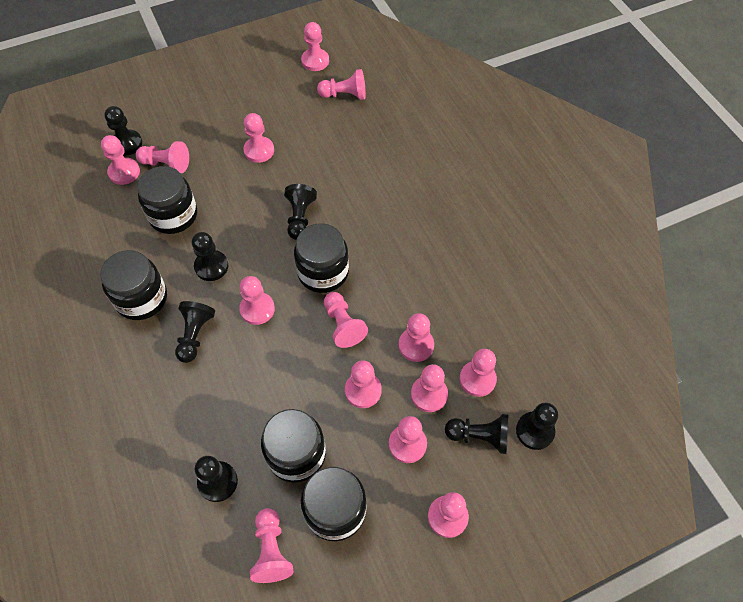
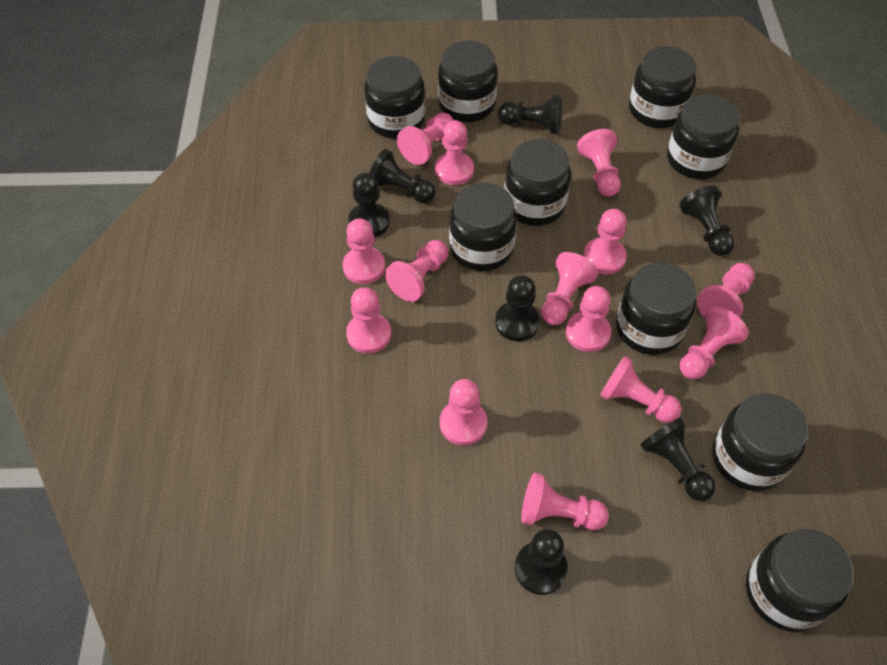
black jar: [100,250,167,320] [137,166,197,234] [261,409,326,483] [294,223,349,293] [301,467,367,541] = 5 -> [364,56,425,139] [438,41,498,122] [449,183,517,271] [504,139,571,226] [616,262,696,355] [629,46,696,128] [667,95,739,179] [713,393,808,491] [746,529,854,632] = 9

